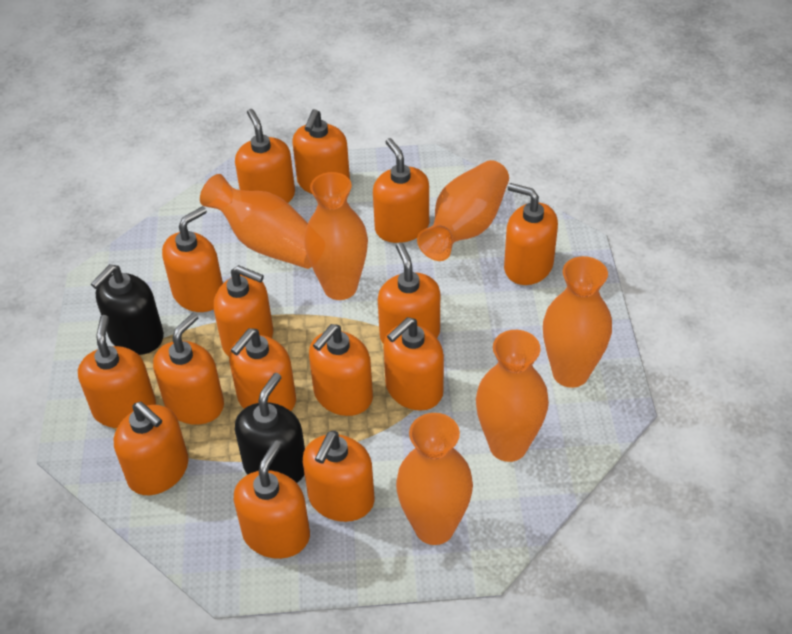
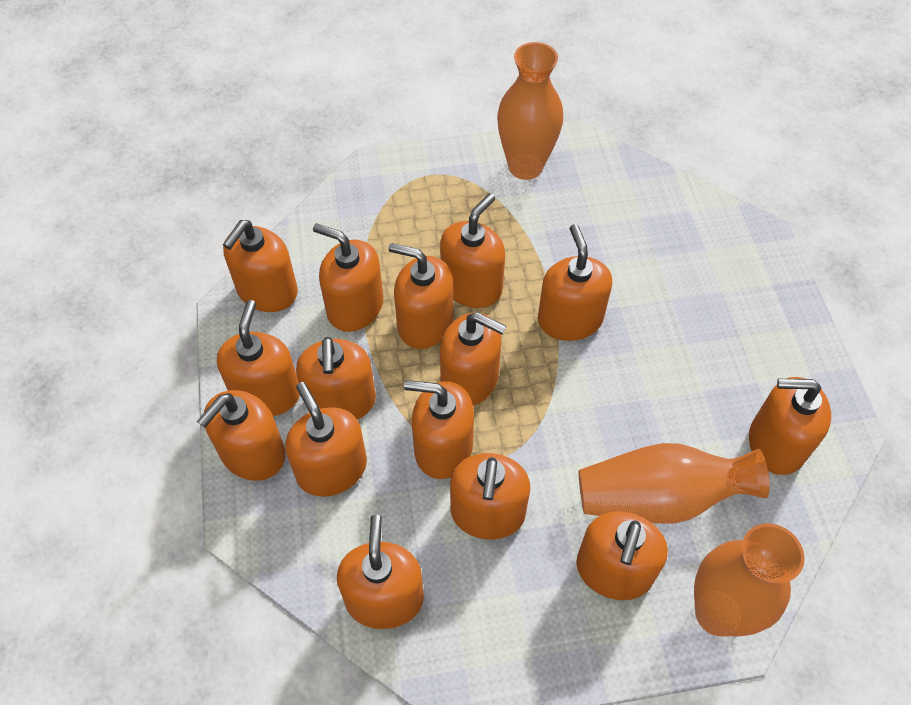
black soap dispenser: [91,264,164,355] [235,373,305,483] = 2 -> none = 0
orange vase: [200,174,312,269] [304,172,368,300] [396,413,473,545] [417,160,509,261] [476,330,549,462] [543,256,612,388] = 6 -> [497,42,563,180] [579,443,770,524] [694,523,805,637] = 3

